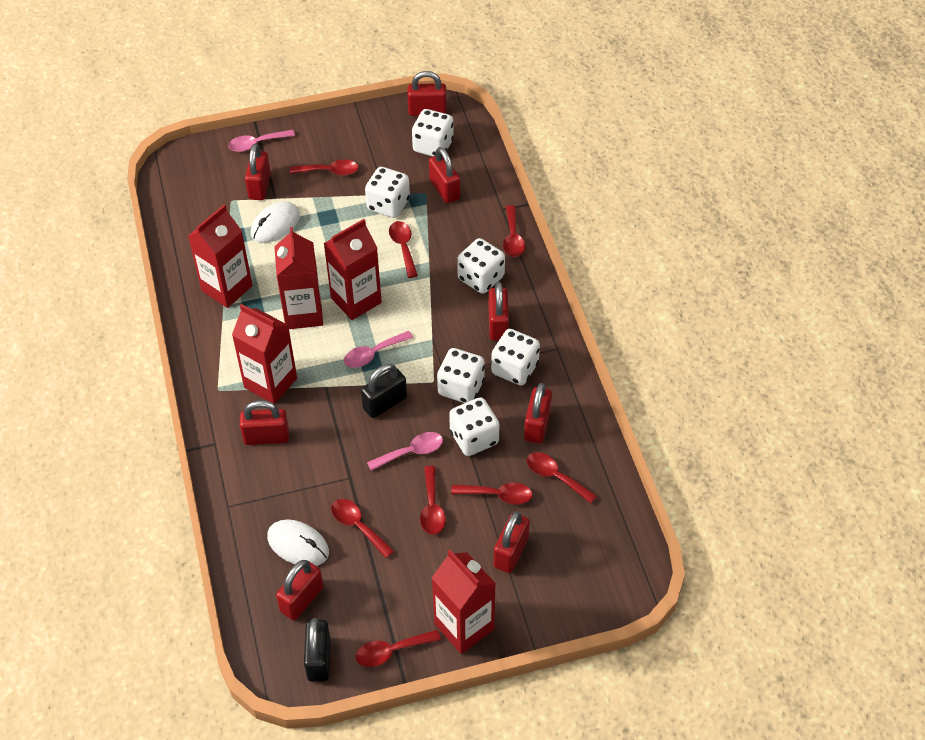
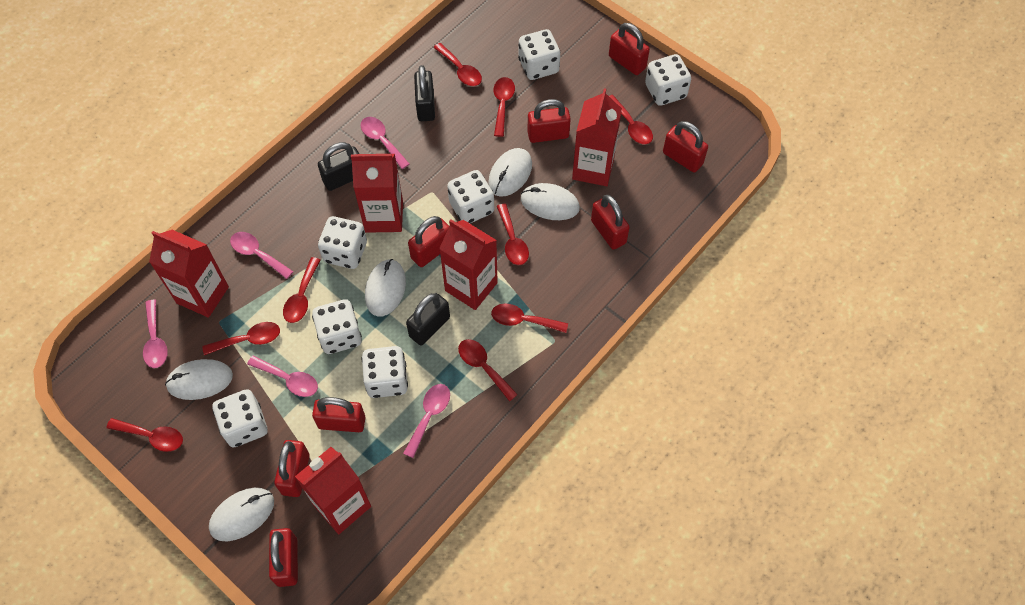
black padlock: [304,618,331,682] [361,364,407,418] = 2 -> [318,142,359,191] [406,293,450,346] [414,65,435,121] = 3
pink spoon: [228,130,295,152] [344,331,413,368] [367,432,443,471] = 3 -> [143,300,168,368] [230,232,293,279] [247,356,318,397] [361,117,409,169] [403,384,450,458] = 5
red spoon: [290,159,359,176] [331,499,394,558] [356,630,441,667] [389,221,418,278] [420,466,446,535] [451,483,533,504] [503,205,525,257] [527,452,597,504] = 8 -> [107,418,183,452] [202,322,280,355] [283,257,320,323] [433,43,482,86] [458,339,518,402] [491,304,568,333] [494,77,515,137] [497,204,529,265] [609,95,653,145] = 9
white dice: [365,167,410,218] [412,109,454,156] [437,348,485,403] [449,397,499,456] [457,238,505,294] [491,329,540,385] = 6 -> [213,389,268,447] [312,299,362,354] [318,216,367,269] [362,346,408,398] [447,170,494,223] [518,29,560,80] [645,54,691,106] = 7
white mouse: [251,201,300,243] [267,519,329,566] = 2 -> [165,359,233,400] [209,488,274,541] [365,259,406,316] [488,148,532,197] [521,183,580,220] = 5

